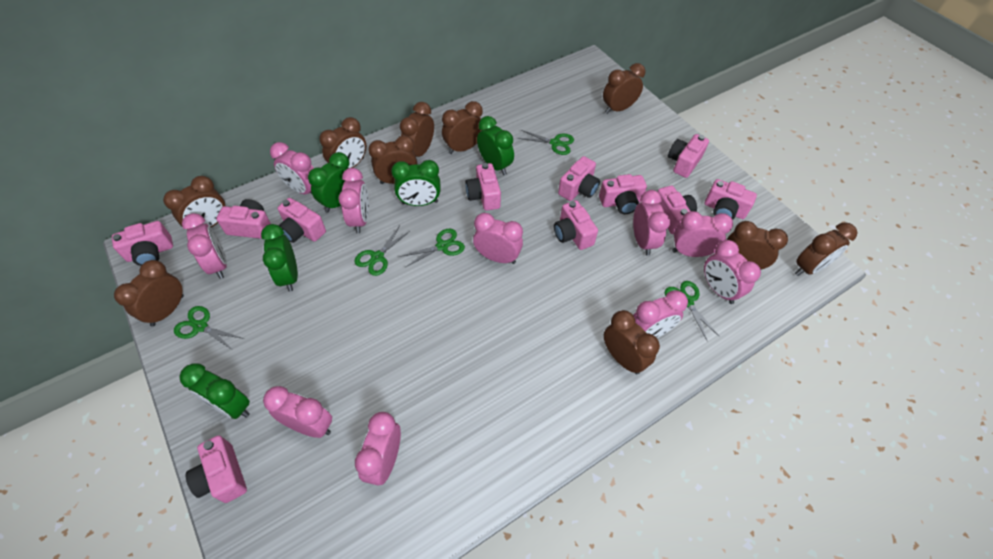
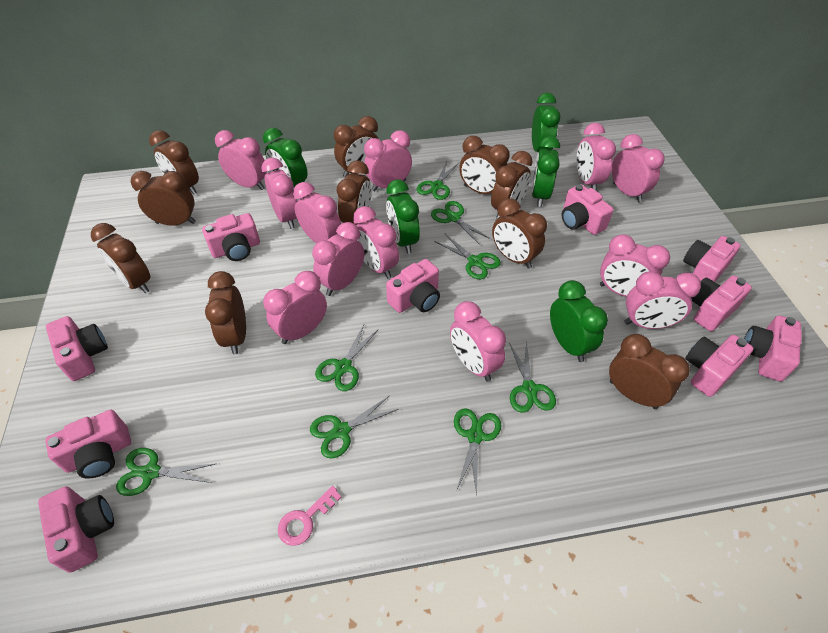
green scissors: [174,306,244,349] [355,226,410,276] [399,229,465,267] [518,130,574,155] [665,281,720,340] = 5 -> [116,448,217,496] [310,396,399,458] [315,325,379,391] [417,161,459,200] [431,201,490,245] [434,233,501,279] [454,408,501,496] [509,340,556,413] = 8
pink camera: [112,221,173,266] [185,435,247,503] [216,199,271,239] [278,198,326,243] [465,163,501,211] [554,200,598,250] [558,156,600,201] [599,174,647,214] [657,186,697,234] [668,134,709,178] [705,179,757,220] = 11 -> [38,486,114,573] [45,410,131,478] [46,316,108,381] [202,213,260,261] [386,259,440,313] [562,184,613,235] [683,236,741,282] [685,335,754,397] [691,276,752,331] [744,315,802,382] = 10
pink clock: [182,213,227,279] [263,386,332,438] [270,142,314,194] [338,168,369,233] [355,412,401,486] [473,213,523,264] [633,190,670,256] [633,290,688,338] [672,211,733,257] [704,240,761,304] = 10 -> [215,130,267,190] [261,158,297,229] [263,271,327,344] [293,182,341,243] [312,222,364,296] [353,206,399,279] [364,130,412,191] [450,301,506,382] [576,123,616,190] [600,234,670,297] [611,134,665,203] [624,271,701,329] = 12
pink key: none = 0 -> [278,486,342,546] = 1

